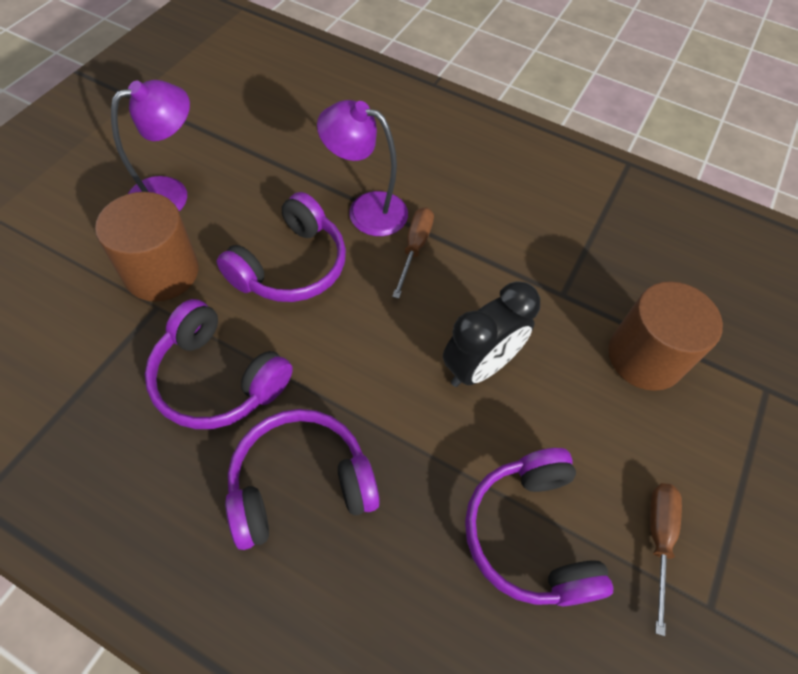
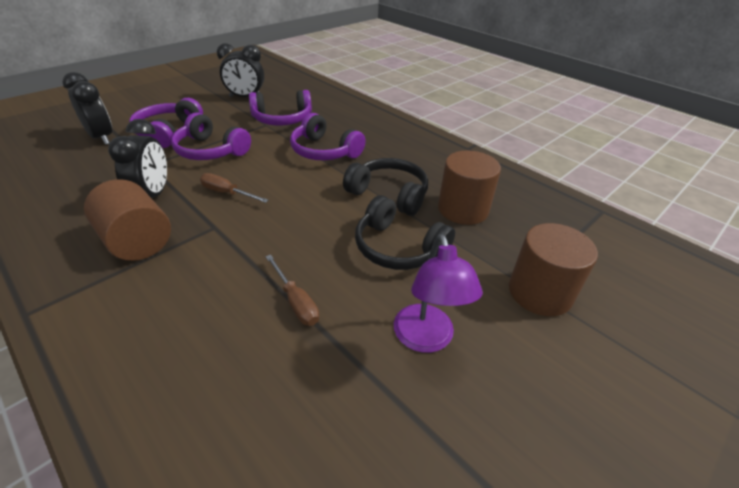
black clock: [443,281,540,387] = 1 -> [62,72,112,145] [108,119,167,198] [217,43,264,97] = 3
black headphones: none = 0 -> [343,158,428,216] [355,195,455,270] = 2
brown cylinder: [95,192,199,302] [608,281,723,391] = 2 -> [84,179,171,261] [438,150,501,225] [509,223,598,316] = 3
purple lamp: [111,80,190,211] [317,100,408,236] = 2 -> [394,234,483,353] = 1

